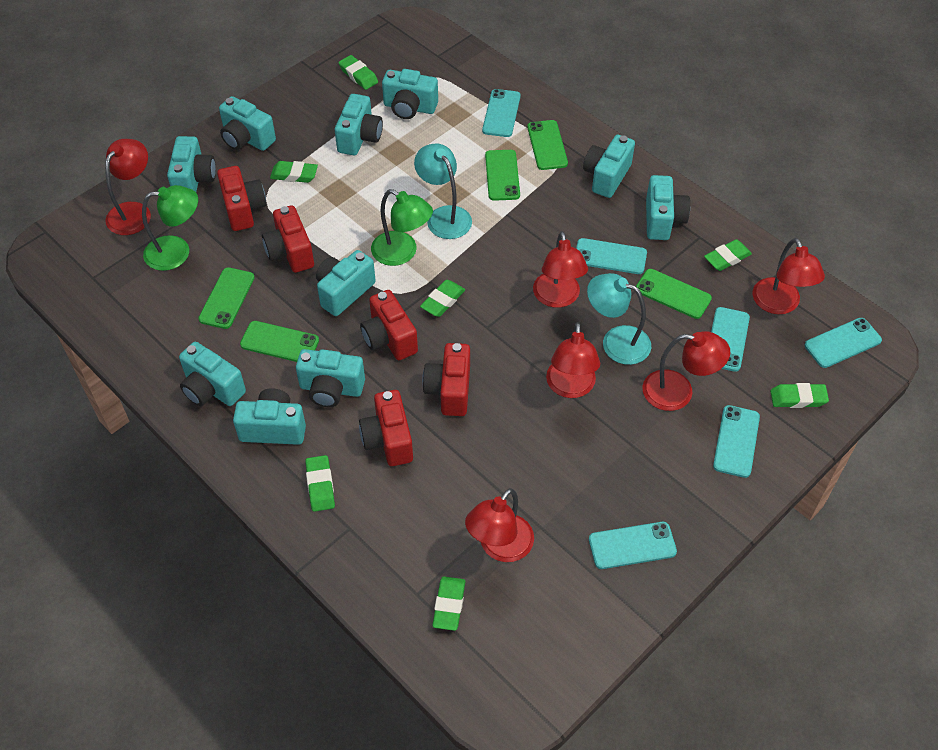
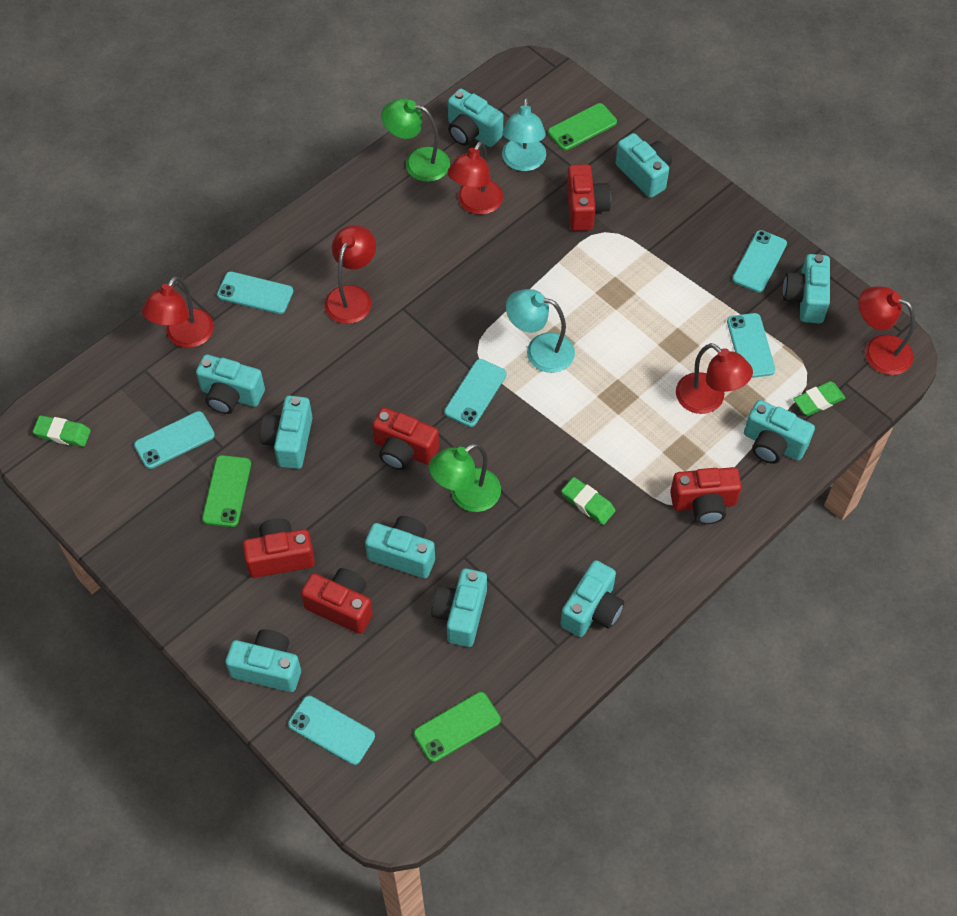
green eraser: [270,161,318,183] [305,455,335,512] [338,55,378,90] [420,280,465,317] [432,576,465,631] [704,239,752,271] [770,383,829,408] = 7 -> [33,416,91,447] [561,477,615,525] [793,381,845,416] = 3
green phone: [198,267,255,329] [240,321,319,362] [485,150,520,201] [527,120,568,170] [636,269,712,319] = 5 -> [202,455,251,527] [414,692,501,762] [548,103,617,151] = 3
red lamp: [105,139,151,235] [465,488,534,562] [533,231,588,308] [546,322,600,398] [642,331,730,411] [753,238,825,314] = 6 -> [142,276,214,348] [325,225,376,324] [447,141,503,215] [676,343,753,414] [859,286,915,375] = 5

